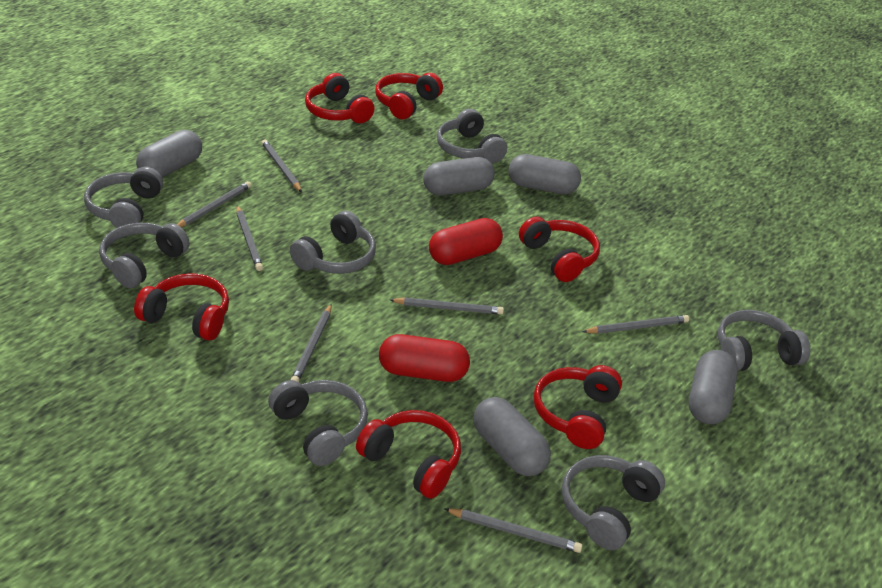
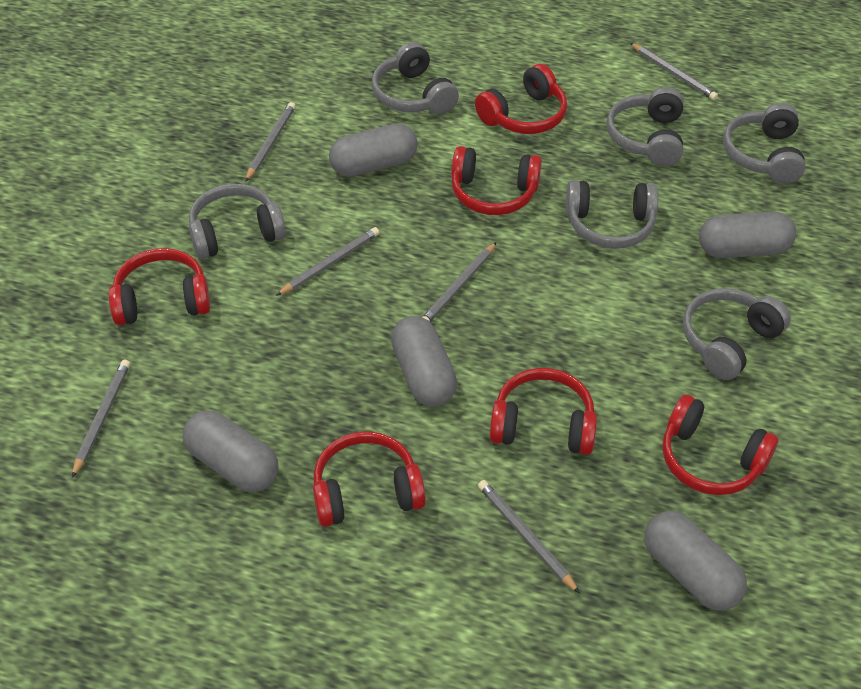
grey headphones: [84,167,163,228] [99,223,190,288] [268,380,368,466] [290,211,376,274] [437,109,507,163] [562,455,665,550] [718,310,810,371] = 7 -> [189,184,286,259] [372,42,459,114] [566,180,659,249] [607,87,683,166] [683,288,791,380] [723,103,806,184] = 6
grey pencil: [177,181,252,227] [236,205,263,271] [261,139,302,192] [291,304,332,382] [390,298,504,315] [445,508,582,553] [582,315,689,334] = 7 -> [72,360,130,478] [245,102,296,182] [276,227,379,296] [423,242,497,322] [478,480,580,594] [630,43,718,100] = 6
red capsule: [379,334,470,382] [429,218,503,265] = 2 -> none = 0

